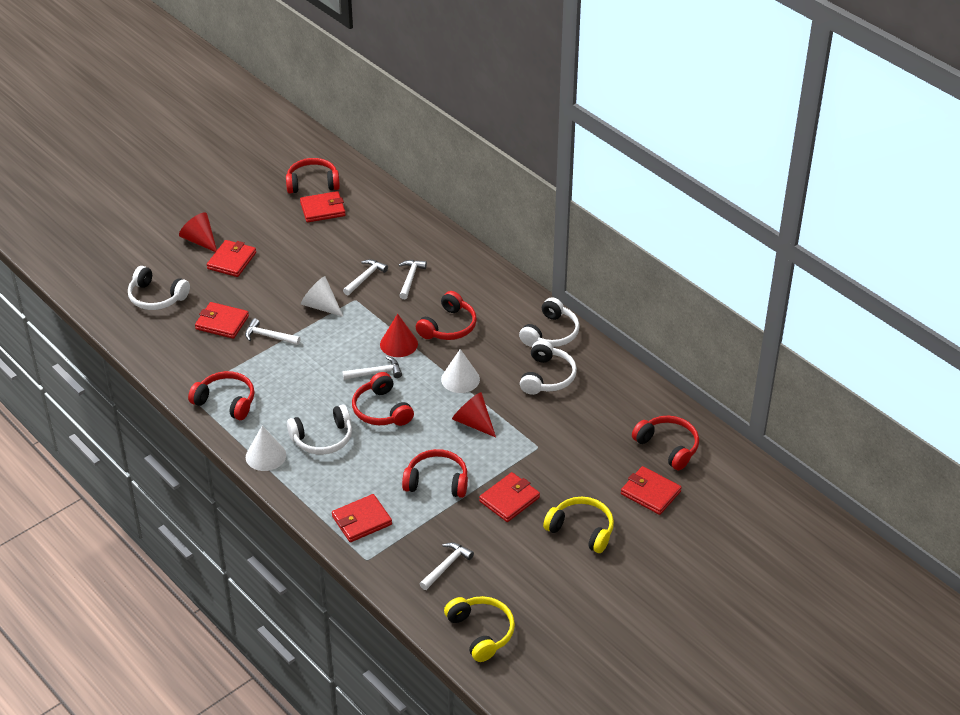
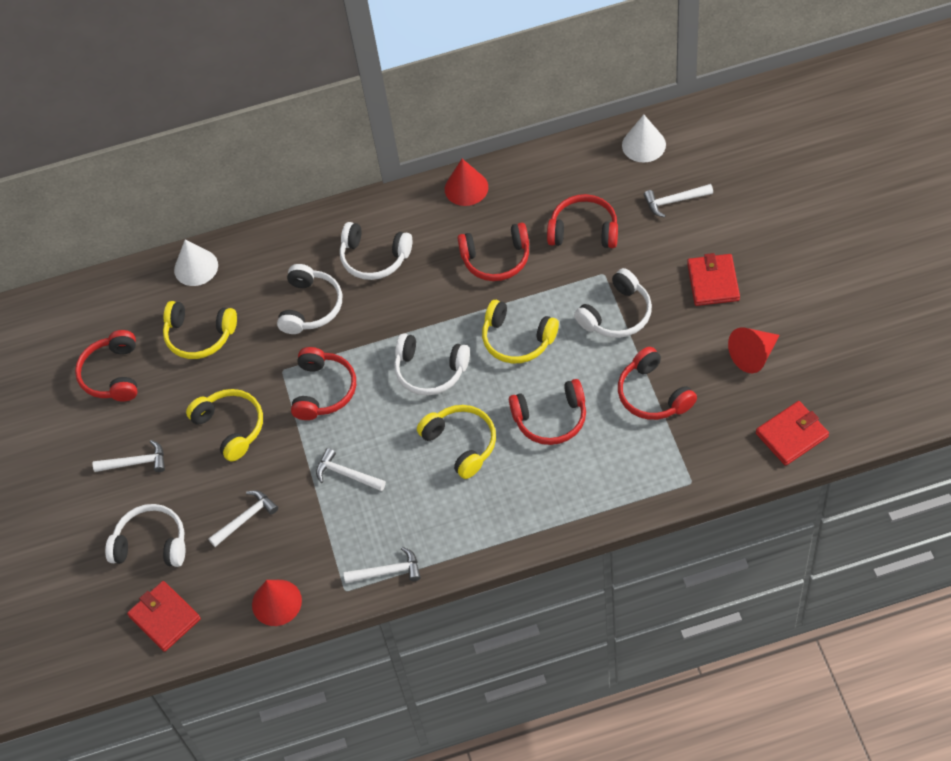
red wallet: [195,302,249,339] [207,240,256,277] [300,191,346,222] [332,494,392,542] [479,472,540,522] [621,466,682,515] = 6 -> [127,581,201,652] [687,253,740,306] [756,401,829,466] = 3
white cone: [246,426,286,471] [301,276,343,317] [441,349,480,393] = 3 -> [174,239,218,286] [622,115,666,162] = 2
white headphones: [128,266,190,310] [287,404,352,455] [519,297,580,347] [520,340,577,395] = 4 -> [105,504,185,567] [277,264,342,334] [340,222,412,280] [394,333,470,395] [574,268,652,338] = 5
yellow headphones: [444,596,515,662] [543,497,614,553] = 2 -> [163,301,237,359] [186,389,263,461] [417,405,496,479] [482,300,559,363] = 4

